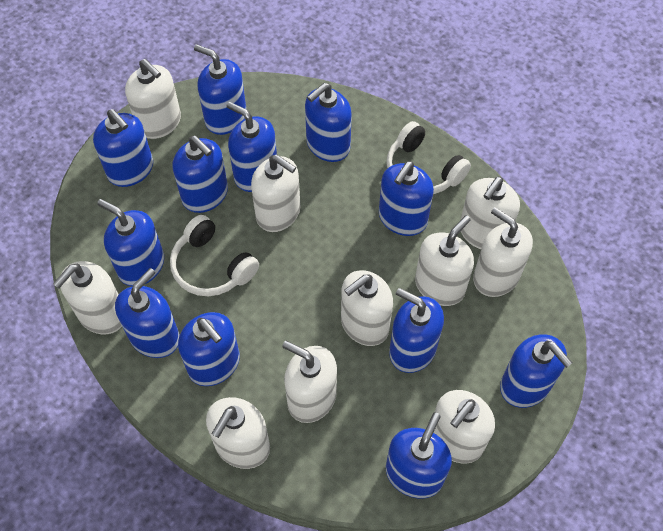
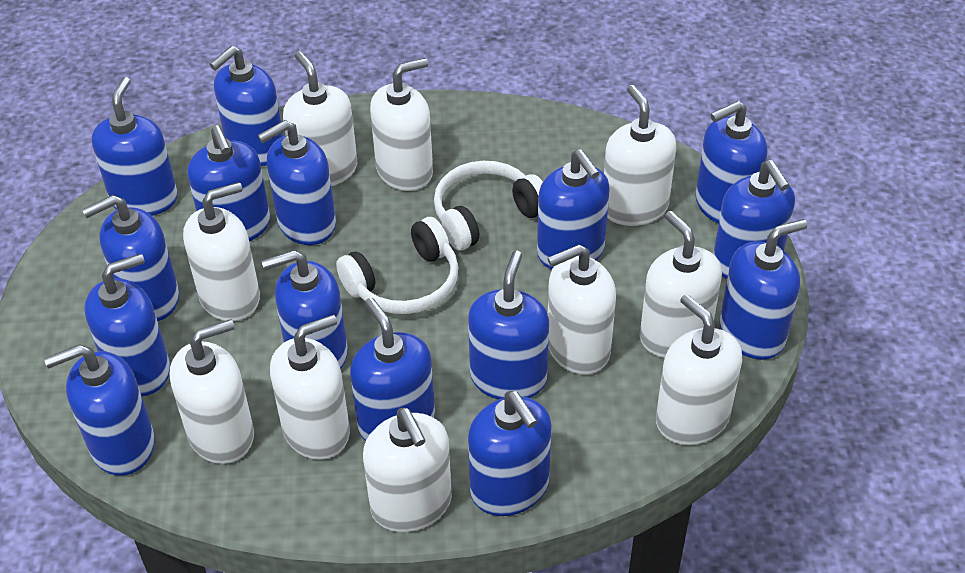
blue soap dispenser: [93,109,153,187] [97,199,164,286] [115,268,180,358] [172,136,228,213] [178,312,240,386] [194,44,246,135] [227,102,277,192] [305,83,352,162] [379,161,434,236] [386,413,452,498] [389,288,444,373] [500,334,573,408] = 12 -> [44,344,155,476] [82,195,179,321] [84,254,170,396] [91,77,178,216] [187,125,270,241] [209,46,284,166] [258,120,336,245] [262,250,348,369] [350,298,435,441] [468,251,549,399] [468,391,552,516] [537,149,610,270] [696,101,767,224] [713,160,795,279] [719,219,807,360] = 15

